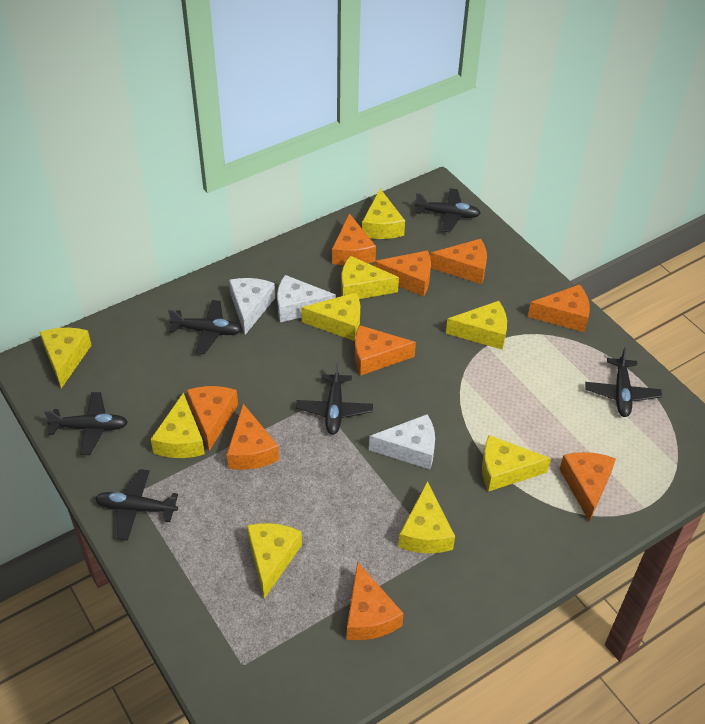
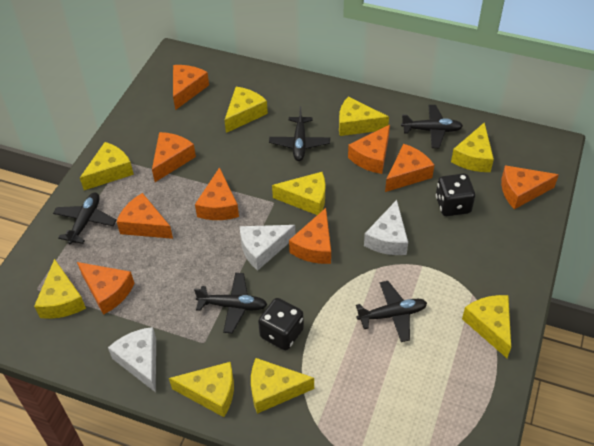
black dice: none = 0 -> [258,298,304,350] [436,173,475,216] = 2
black plane: [44,392,128,455] [95,469,178,540] [168,300,242,354] [296,362,373,435] [415,188,481,232] [585,347,662,417] = 6 -> [53,193,117,244] [194,273,267,333] [269,106,330,161] [356,281,427,342] [401,105,463,148] = 5

